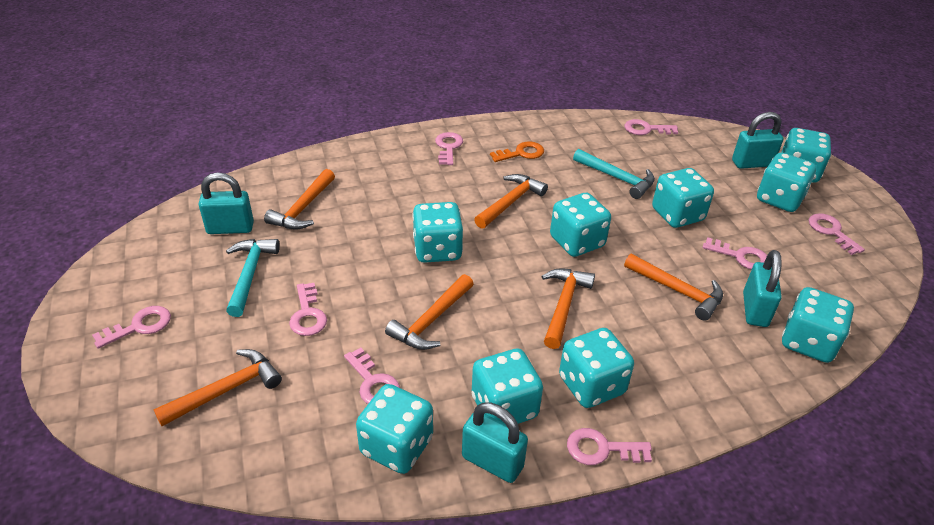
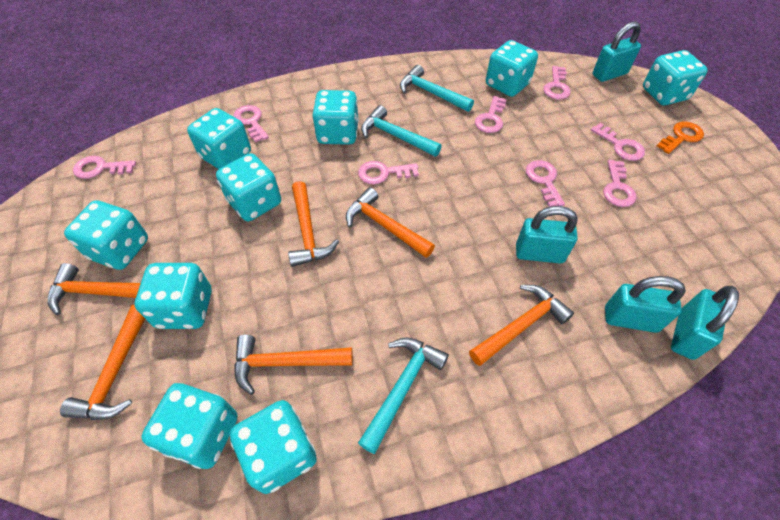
turquoise hammer: [226,239,280,317] [573,149,655,199] = 2 -> [358,338,449,454] [361,105,442,156] [400,65,474,112] = 3

